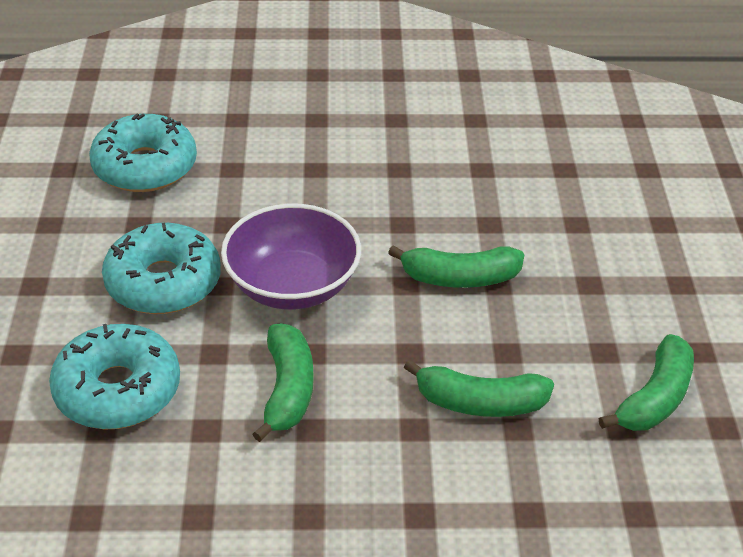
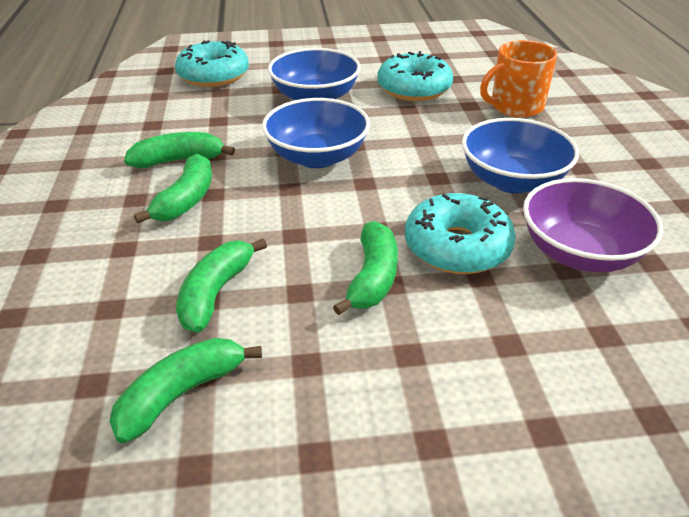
blue bowl: none = 0 -> [262,98,370,168] [268,48,361,100] [462,118,579,194] = 3
green banana: [252,323,314,442] [388,245,524,288] [404,359,554,417] [599,334,694,431] = 4 -> [109,338,262,443] [124,132,235,168] [134,154,212,223] [176,238,267,333] [333,221,398,315] = 5
orange mug: none = 0 -> [480,40,558,117] = 1

